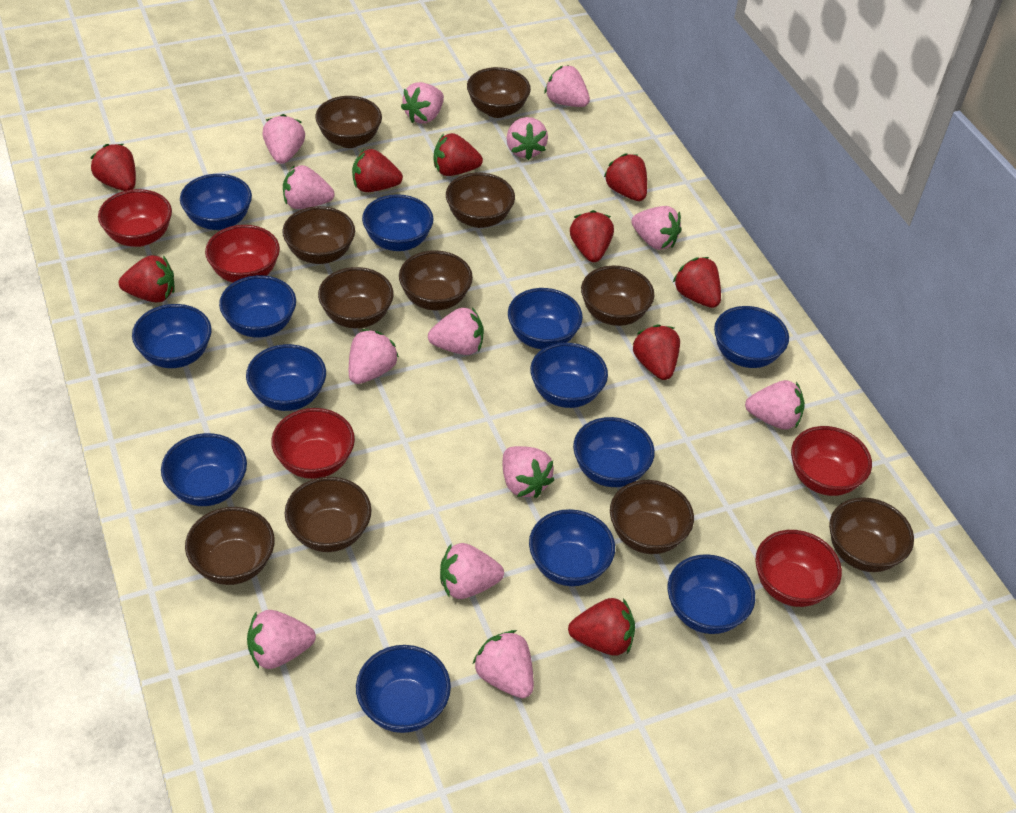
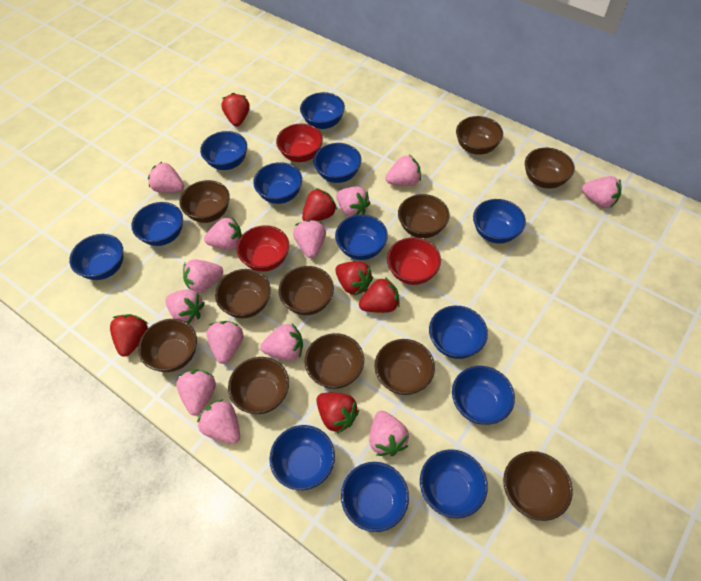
red bowl: [98,189,172,247] [205,225,280,283] [271,408,355,479] [755,530,842,607] [791,426,872,496] = 5 -> [236,225,289,272] [276,124,323,162] [387,237,441,285] = 3
red strawberry: [90,144,136,191] [119,255,175,302] [352,149,403,192] [434,133,483,176] [568,598,635,656] [570,210,614,262] [603,153,647,201] [632,324,680,380] [673,257,721,308] = 9 -> [110,314,148,357] [221,93,250,127] [302,188,337,221] [316,393,359,434] [335,261,373,296] [359,277,400,313] = 6

